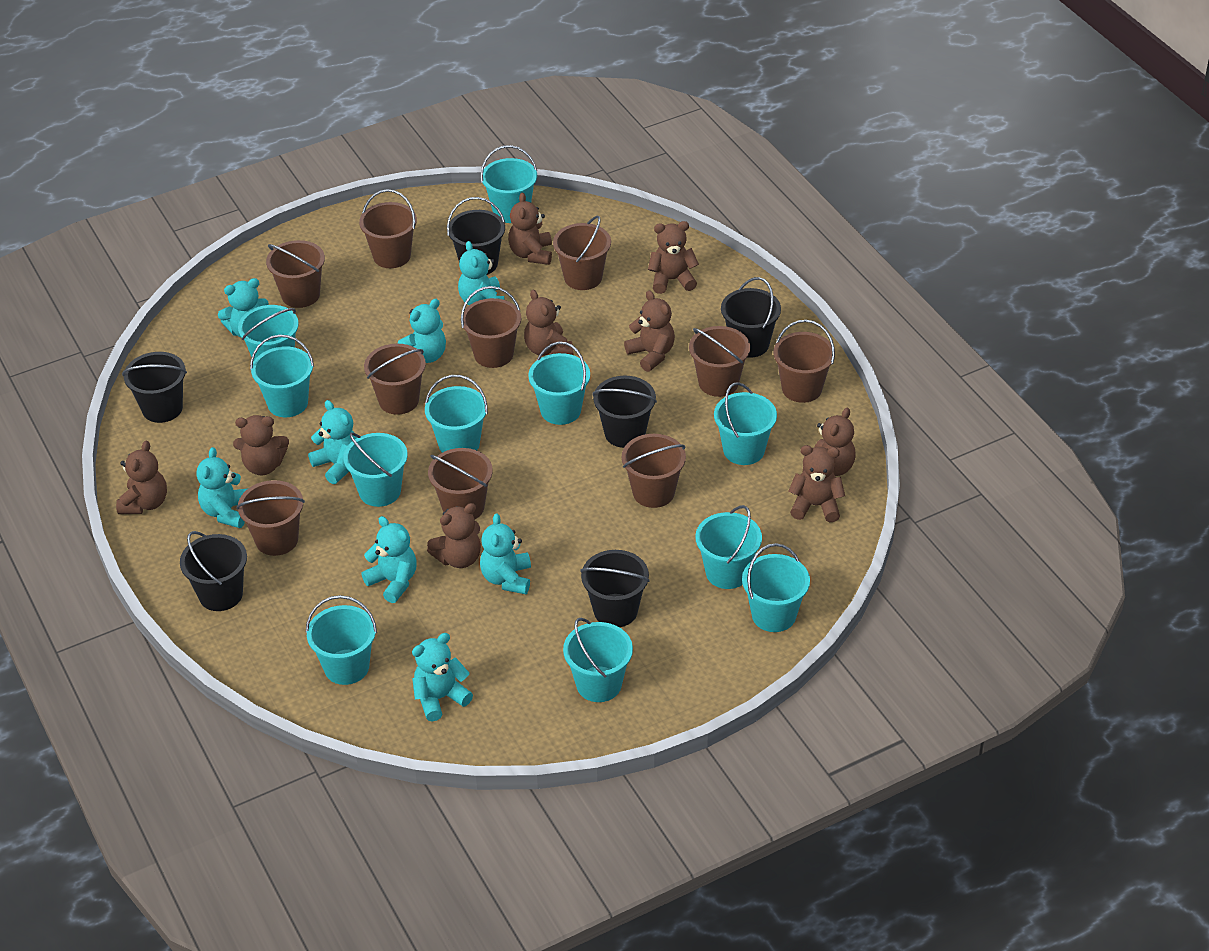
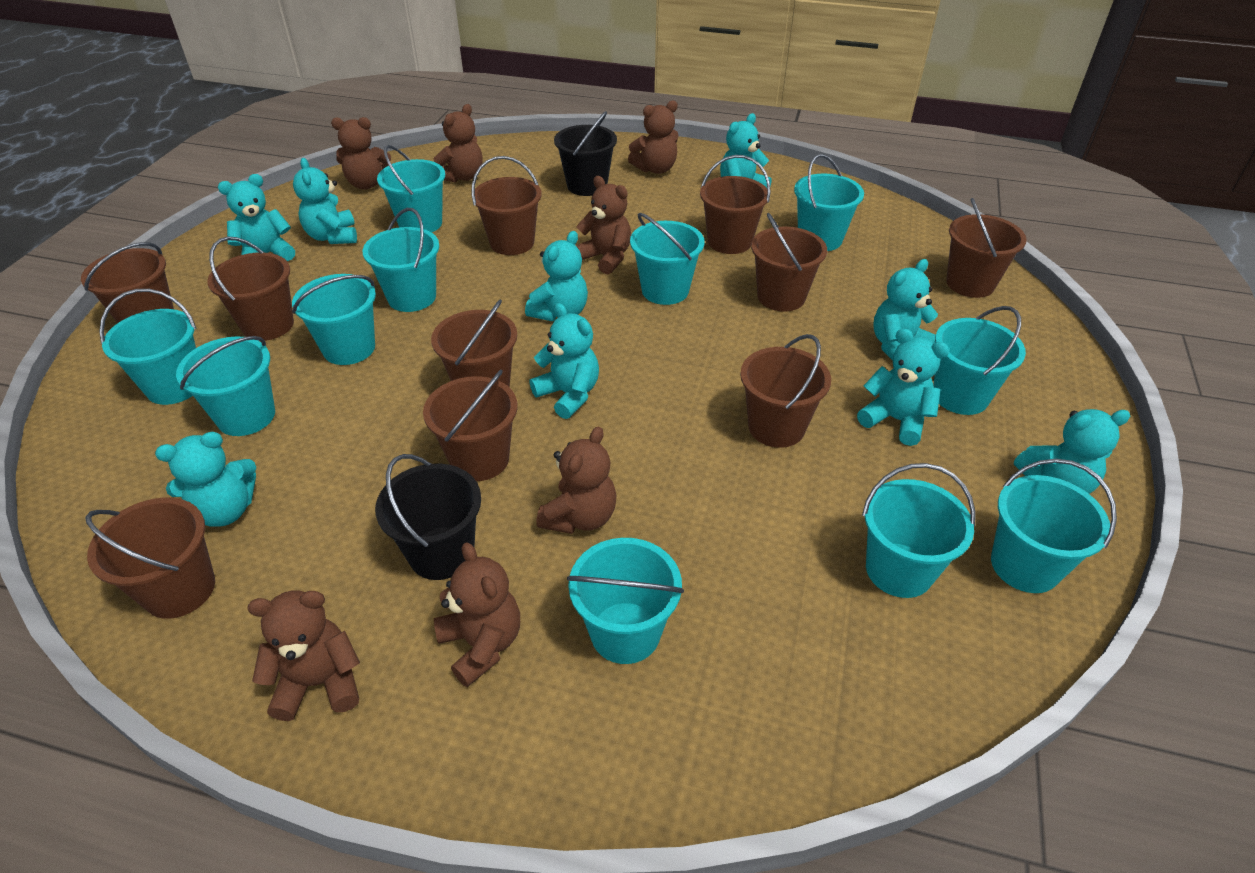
black bucket: [122,352,187,423] [180,531,247,611] [447,197,505,275] [581,550,650,627] [593,376,657,448] [721,277,781,358] = 6 -> [375,454,481,580] [554,111,617,196] = 2
brown teddy bear: [116,441,167,514] [233,415,289,475] [427,503,481,568] [508,193,552,265] [524,290,574,356] [624,291,675,372] [648,221,699,294] [789,445,845,522] [803,408,855,476] = 9 -> [247,590,360,721] [331,117,391,190] [434,104,483,182] [434,542,520,687] [536,427,616,534] [576,176,631,274] [628,100,679,174] = 7
turquoise teddy bear: [197,447,247,528] [218,278,269,337] [308,400,357,484] [361,516,417,603] [398,299,446,363] [412,633,473,722] [458,241,504,305] [480,513,531,594] = 8 -> [155,432,256,526] [218,174,295,261] [293,158,357,244] [525,231,588,321] [529,303,599,419] [720,113,772,188] [857,328,950,446] [873,259,938,361] [1014,409,1130,494] = 9

